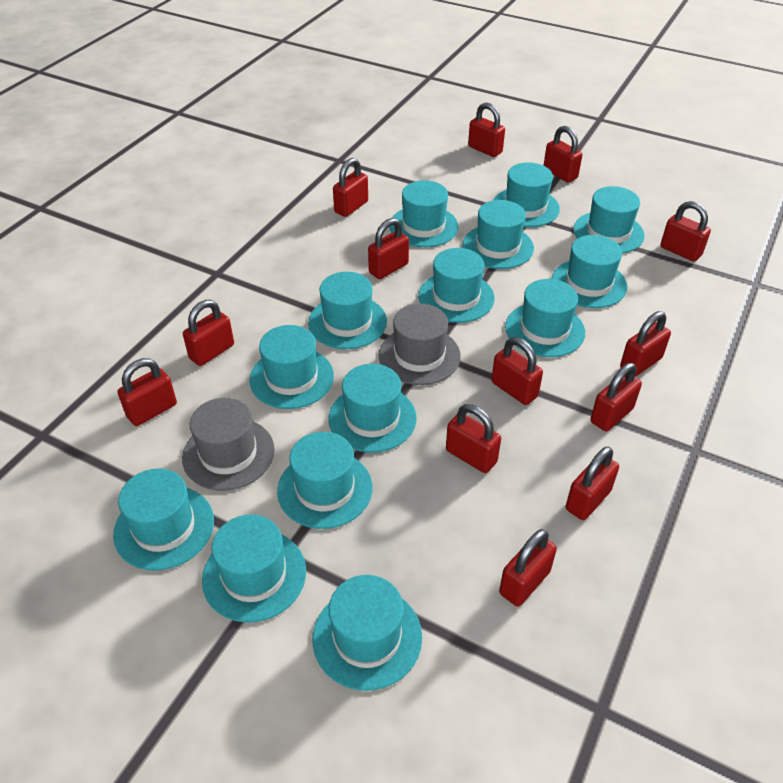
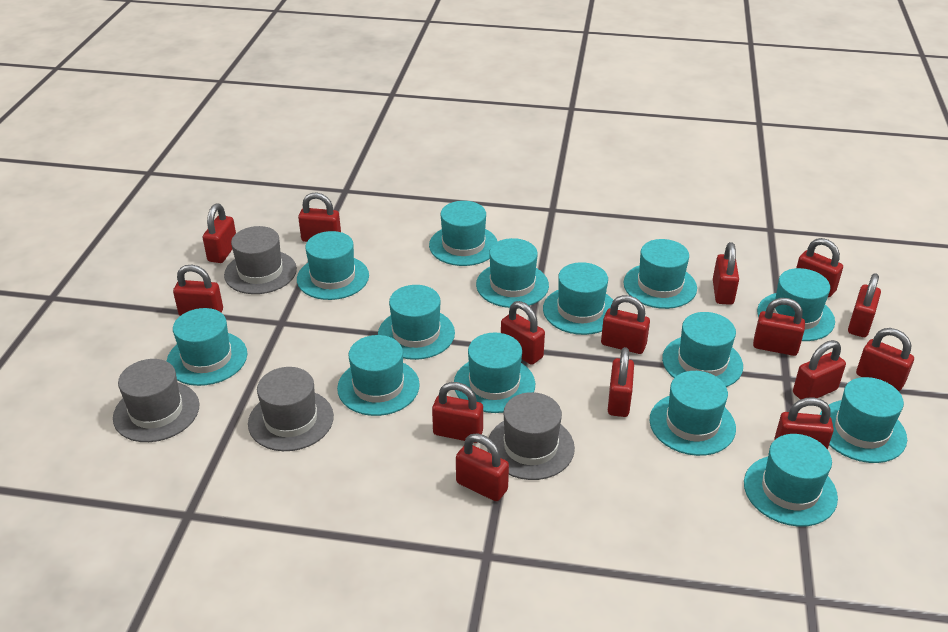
grey hat: [182,398,275,491] [379,304,461,385] = 2 -> [113,359,199,442] [224,226,297,294] [248,367,334,451] [487,392,575,480] = 4
red padlock: [117,358,177,426] [183,300,234,366] [333,158,368,217] [368,218,409,279] [446,404,501,473] [468,103,505,157] [491,337,543,405] [499,529,557,606] [543,126,582,183] [566,447,619,520] [590,363,642,431] [620,311,671,376] [660,201,711,262] = 13 -> [173,265,223,316] [203,203,236,263] [298,192,341,242] [432,382,483,443] [456,434,509,501] [501,301,545,365] [601,295,650,354] [608,347,634,417] [713,242,739,305] [753,298,805,356] [774,397,834,450] [793,340,846,400] [796,238,843,298] [848,273,881,337] [856,328,914,391] = 15

